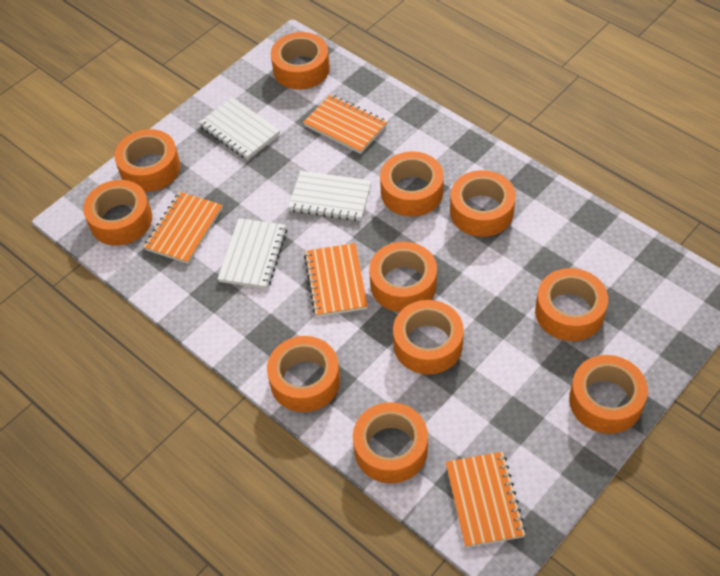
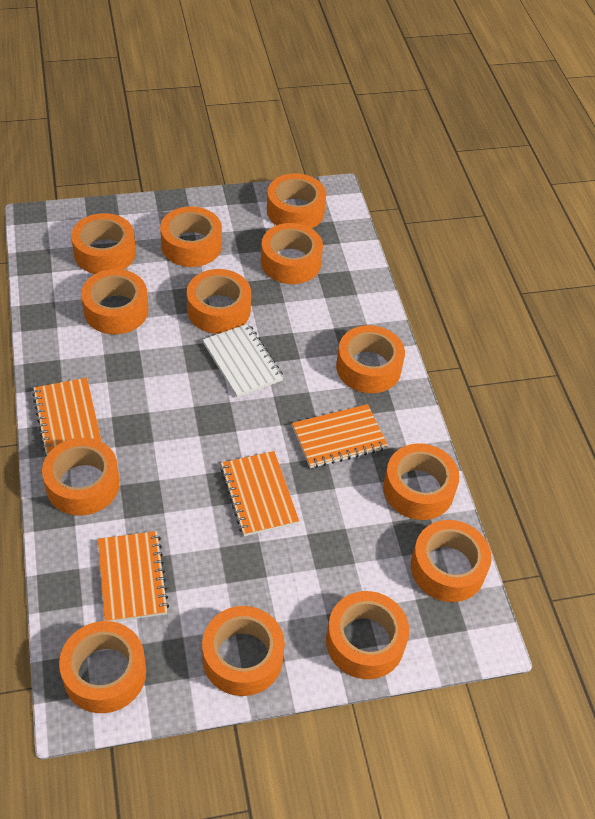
orange tape: [83,180,152,246] [114,129,180,192] [267,336,340,412] [271,32,330,90] [353,402,428,483] [369,242,437,312] [380,152,444,217] [393,300,464,374] [450,170,516,237] [535,268,608,341] [569,355,648,434] = 11 -> [42,438,120,516] [59,621,146,713] [71,213,136,274] [81,269,148,334] [160,206,222,267] [187,269,251,334] [202,606,285,696] [261,223,323,284] [267,173,326,229] [326,591,409,679] [336,325,405,393] [383,444,459,520] [411,520,492,602] = 13
white notebook: [199,97,280,160] [218,218,287,289] [288,171,372,221] = 3 -> [203,324,284,397] = 1

